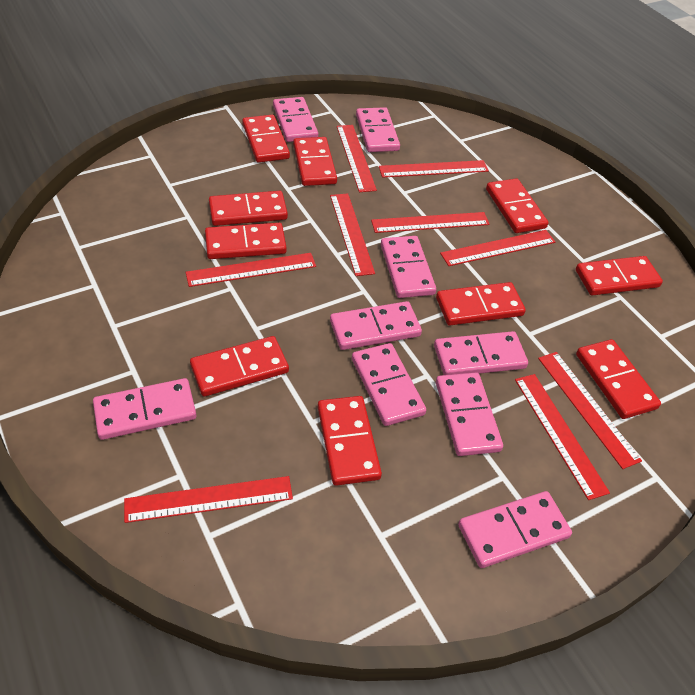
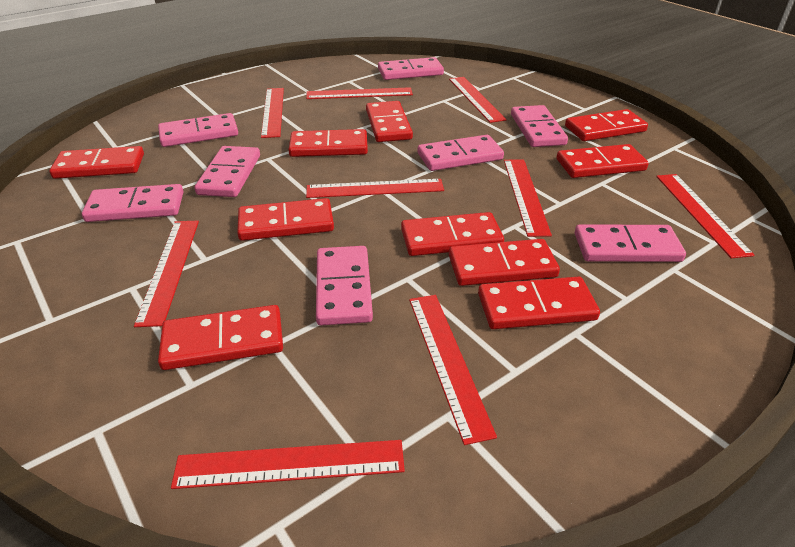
pink domino: [93,378,196,440] [273,97,318,142] [330,301,422,350] [352,343,426,426] [356,107,400,152] [381,236,436,298] [434,331,528,375] [436,373,503,456] [458,491,572,568] = 9 -> [82,184,183,222] [158,113,238,147] [195,146,260,197] [316,246,373,325] [378,57,444,80] [418,135,504,171] [511,105,568,147] [575,224,686,262] = 8

